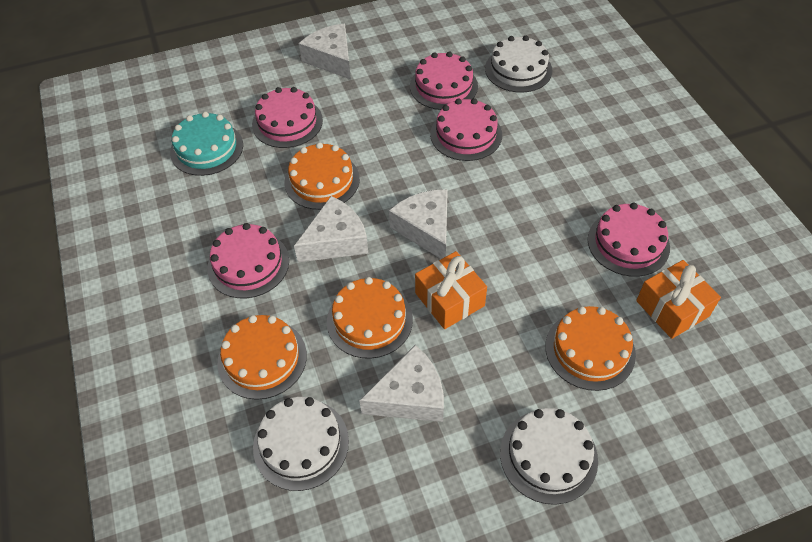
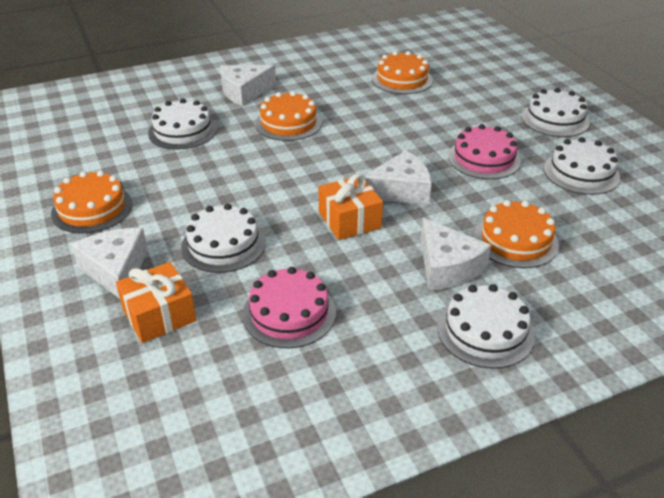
pink cake: [207,223,289,298] [252,87,323,148] [410,52,478,110] [430,98,502,161] [588,203,670,277] = 5 -> [242,267,336,348] [448,124,521,179] = 2
turquoise cake: [170,112,243,176] = 1 -> none = 0
white cake: [253,397,349,491] [485,36,553,93] [500,408,598,505] = 3 -> [148,98,217,150] [181,203,266,273] [437,284,535,369] [522,88,590,137] [544,137,620,195] = 5

